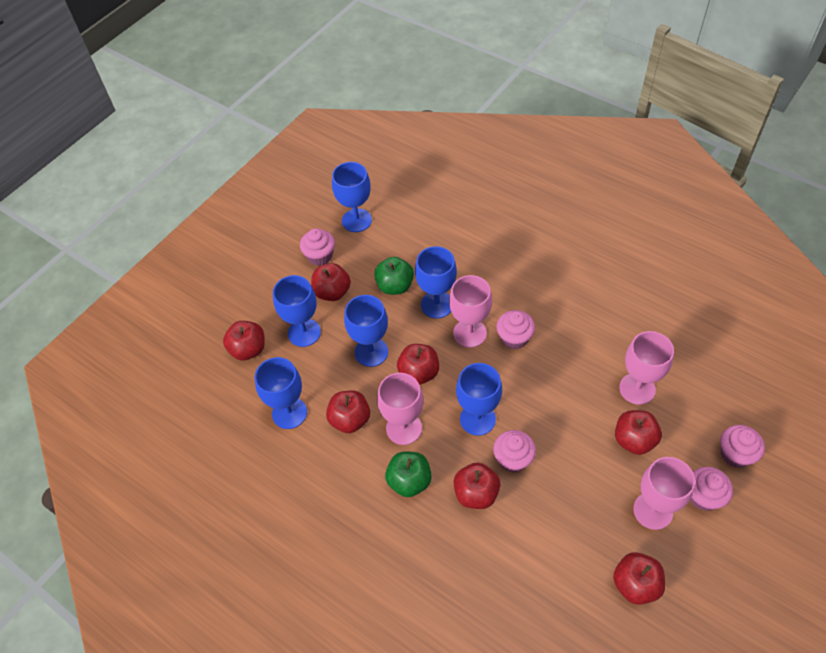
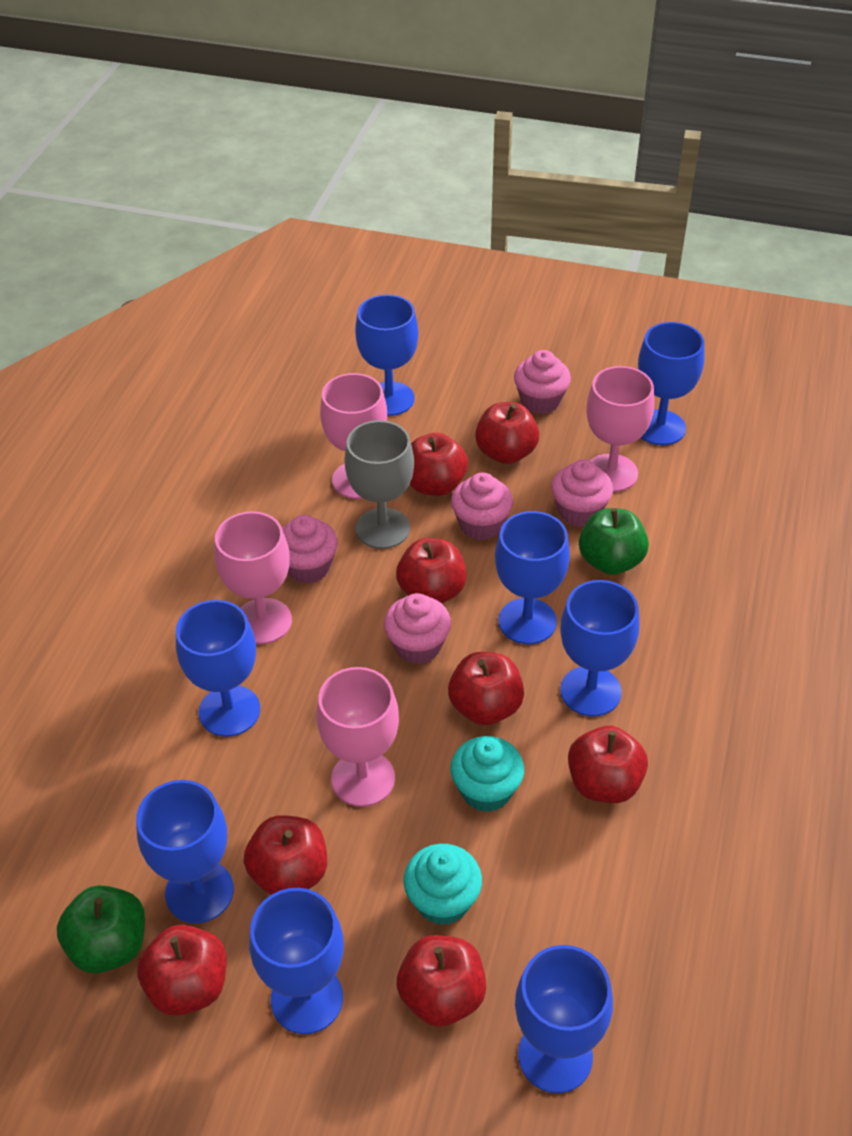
blue goblet: [255,357,307,429] [273,275,321,347] [332,162,372,232] [344,295,388,367] [415,246,457,318] [456,363,502,436] = 6 -> [136,780,234,923] [176,600,260,737] [249,888,344,1034] [355,295,419,416] [495,511,570,644] [515,945,613,1093] [560,580,639,717] [638,322,704,445] = 8
grey goblet: none = 0 -> [344,420,414,549] = 1
red apple: [223,321,265,361] [311,263,351,301] [326,390,370,433] [397,344,439,385] [453,463,500,509] [613,552,665,605] [615,410,662,455] = 7 -> [137,924,227,1016] [244,815,327,895] [396,538,467,603] [397,935,486,1027] [410,433,468,496] [448,652,524,725] [475,402,539,464] [568,726,648,803] = 8
turquoise cupcake: none = 0 -> [403,844,482,925] [450,736,524,812] = 2

